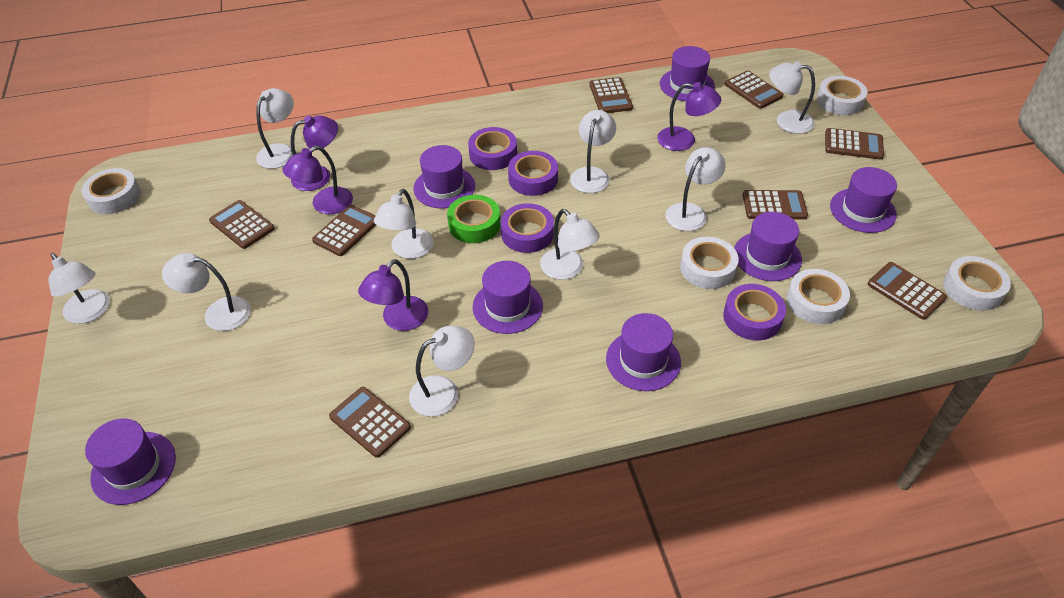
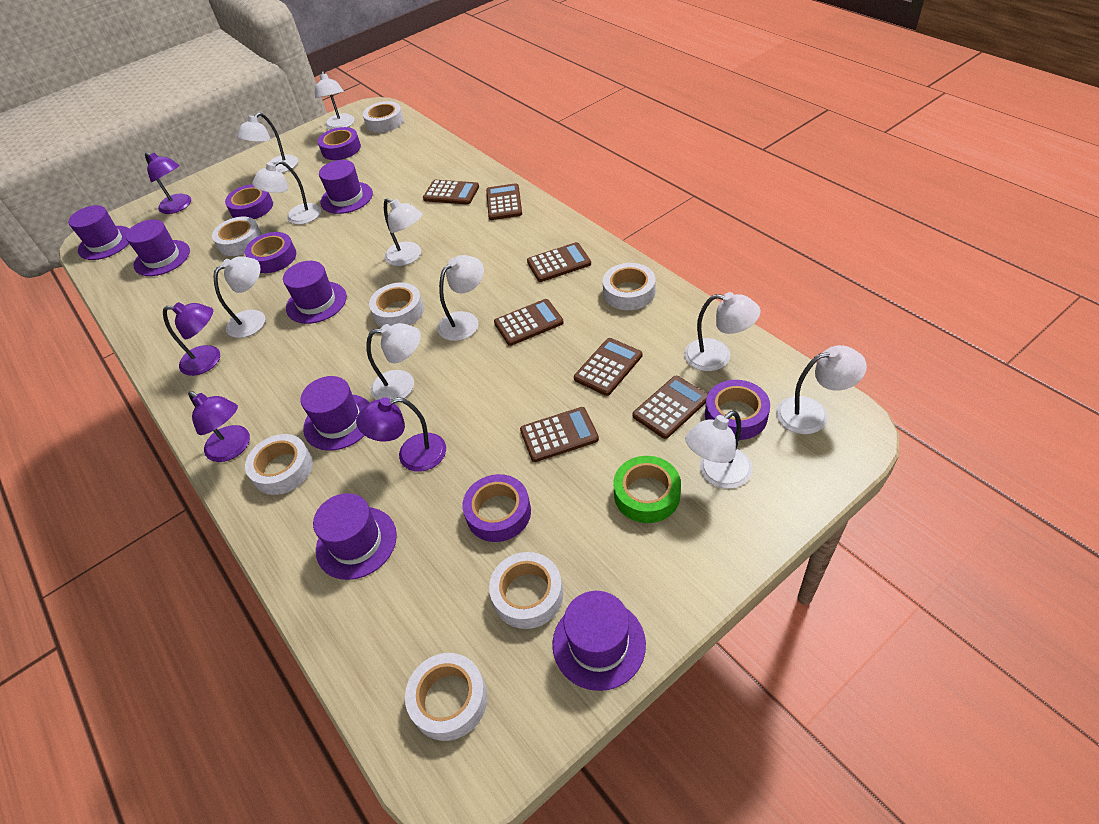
brown calculator: [209,200,275,249] [312,205,376,256] [329,387,411,458] [589,77,633,113] [725,71,784,109] [743,190,808,220] [825,128,884,160] [868,262,947,320] = 8 -> [423,180,479,204] [486,183,522,220] [494,299,564,346] [520,407,599,462] [527,242,591,282] [574,338,642,396] [633,376,708,439] = 7
purple tape: [468,127,517,170] [501,203,554,253] [508,151,558,196] [723,284,786,340] = 4 -> [225,184,273,219] [245,232,296,273] [318,127,361,160] [463,474,531,542] [705,380,770,440] = 5
white lamp: [49,253,110,324] [162,253,251,331] [256,88,294,169] [374,189,434,259] [409,326,475,417] [540,209,600,280] [570,110,616,193] [665,147,726,231] [769,61,815,134] = 9 -> [214,256,265,338] [237,113,298,173] [252,161,321,225] [315,71,355,130] [366,323,421,400] [384,198,423,266] [438,255,484,341] [684,292,760,371] [685,411,752,489] [776,345,867,434] = 10
white tape: [81,168,141,214] [680,237,739,289] [787,269,850,324] [817,76,868,115] [943,256,1011,311] = 5 -> [212,217,262,256] [245,434,313,495] [363,101,404,133] [369,282,424,327] [405,653,487,741] [489,552,563,629] [603,263,656,310] = 7

